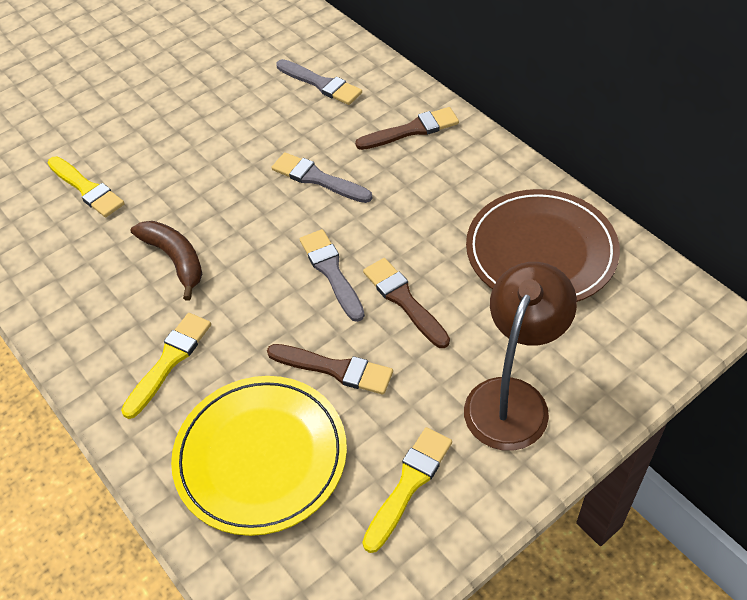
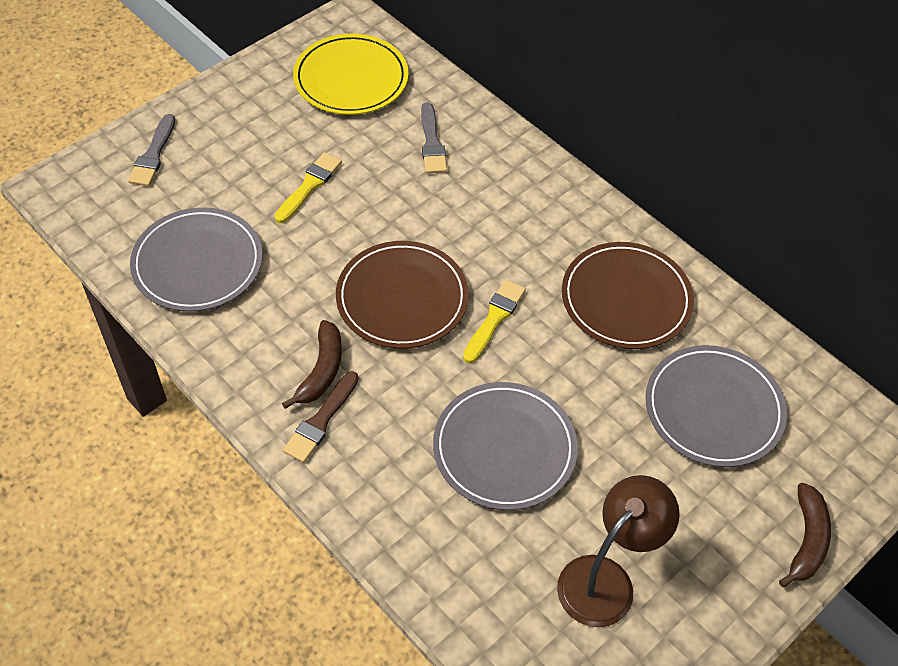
brown banana: [131,221,202,301] = 1 -> [282,320,342,409] [779,483,831,588] = 2
brown brush: [267,344,393,395] [355,107,459,150] [363,258,450,348] = 3 -> [283,371,359,463] = 1
brown plate: [466,189,620,302] = 1 -> [336,241,469,349] [562,242,694,349] = 2
grey brush: [272,152,373,203] [276,59,362,105] [300,229,365,322] = 3 -> [128,114,175,186] [421,102,447,174] = 2
grey plate: none = 0 -> [130,207,263,312] [433,382,578,510] [646,345,787,467] = 3
yellow brush: [47,156,125,217] [121,313,211,419] [362,427,452,553] = 3 -> [275,152,342,223] [463,280,526,363] = 2

